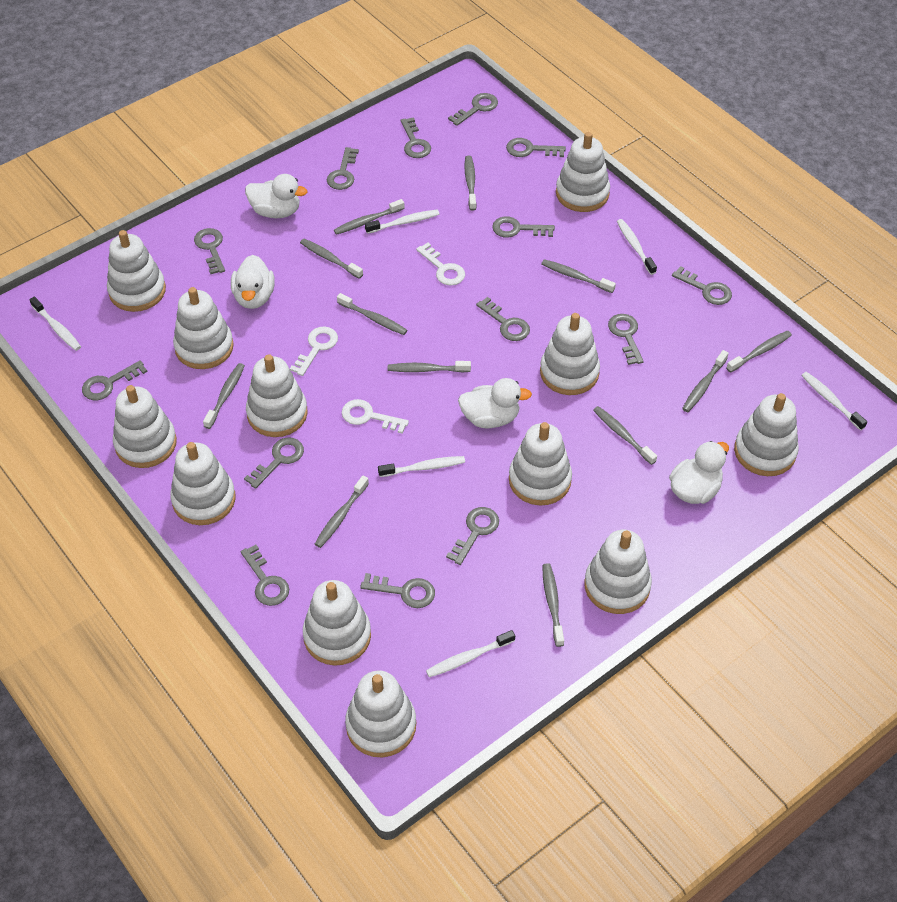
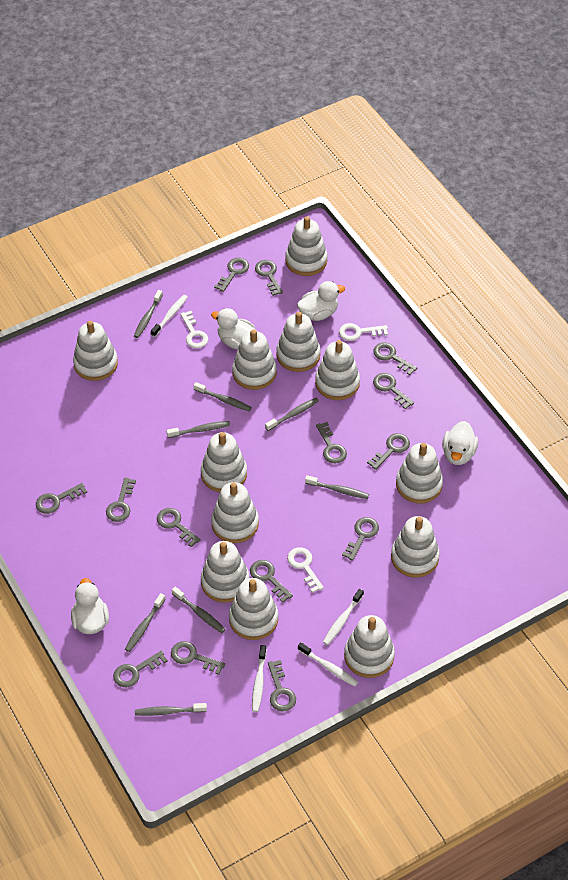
grey toothbrush: [203,363,245,429] [300,239,363,279] [315,476,369,548] [334,199,405,235] [337,293,407,335] [388,361,471,372] [465,156,477,211] [541,259,616,293] [542,563,564,647] [593,406,657,465] [682,350,728,412] [726,330,792,373] = 12 -> [125,593,166,652] [134,290,163,338] [135,703,207,716] [166,421,230,438] [172,587,226,633] [194,382,252,412] [265,398,319,431] [305,475,369,499] = 8
white toothbrush: [29,297,81,351] [365,209,439,234] [378,456,465,477] [426,630,515,677] [617,219,657,275] [801,372,867,430] = 6 -> [151,295,188,337] [252,645,266,712] [298,642,358,686] [323,589,364,645] = 4

